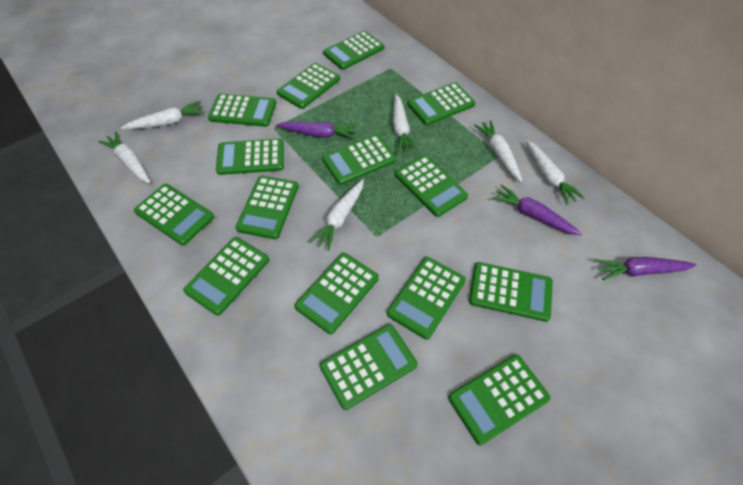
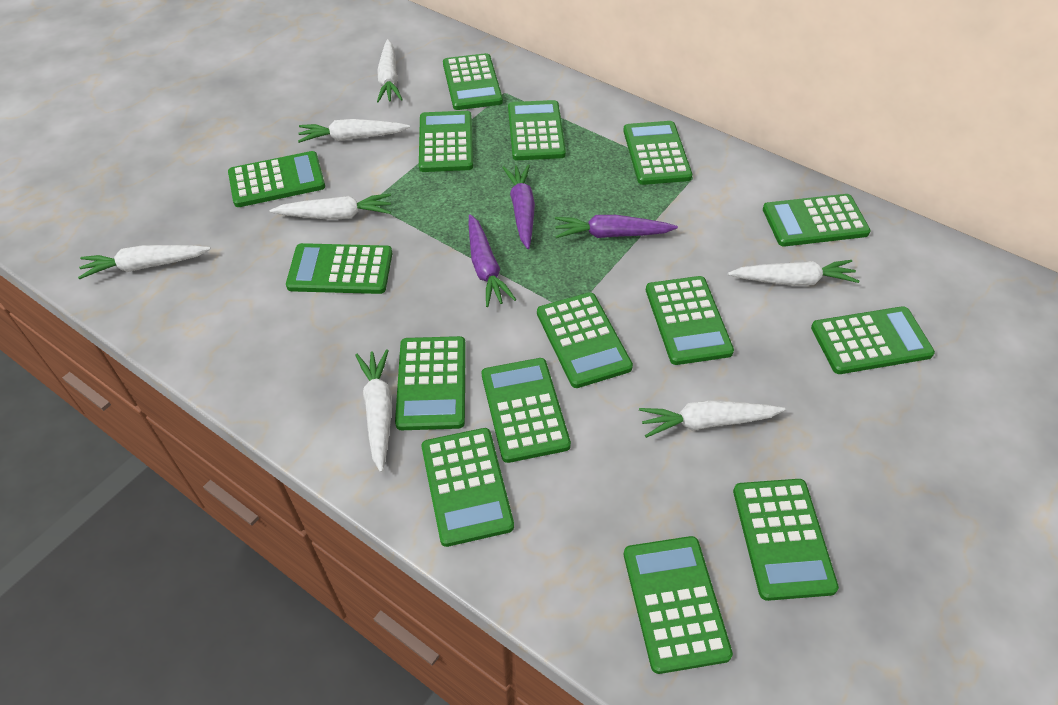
white carrot: [98,131,151,184] [121,101,205,129] [309,179,364,251] [393,94,417,153] [474,120,522,182] [526,140,585,205] = 6 -> [78,245,211,279] [270,194,391,220] [298,119,410,143] [355,349,392,472] [377,39,403,103] [639,400,785,438] [728,260,860,286] = 7

